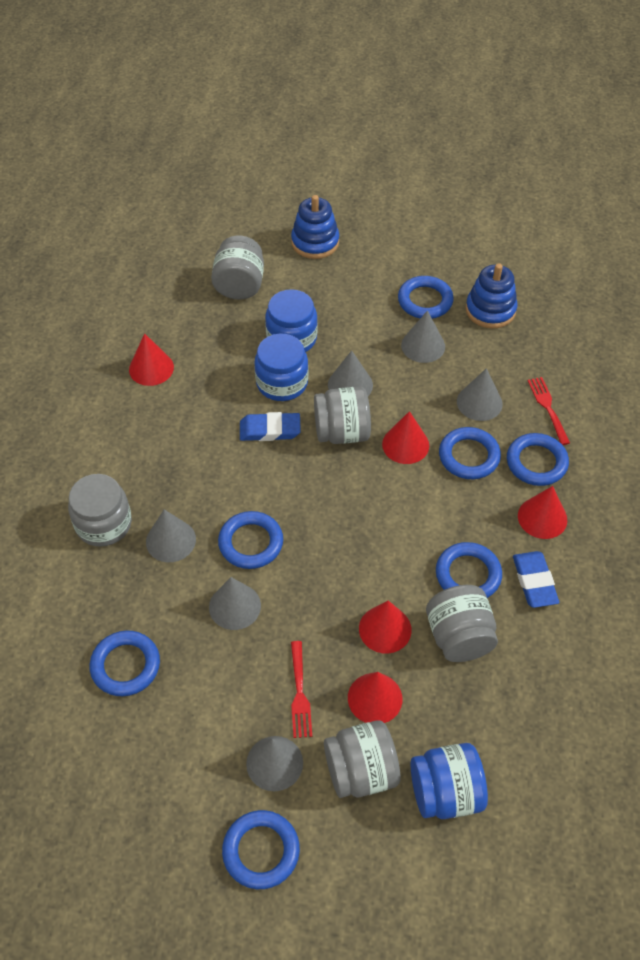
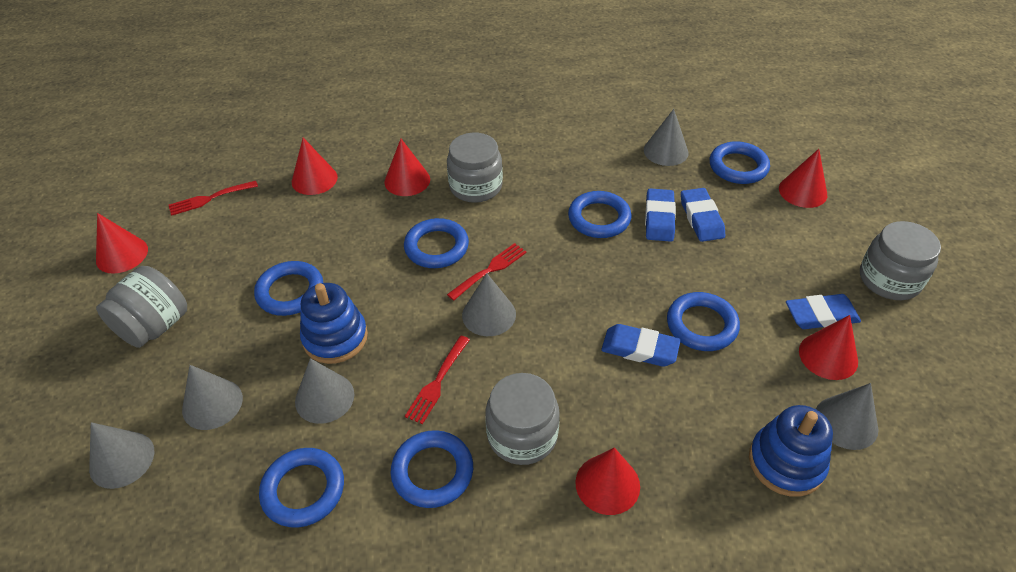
blue eraser: [240,412,301,441] [513,551,559,608] = 2 -> [601,324,681,367] [645,188,676,242] [681,188,725,242] [786,294,861,329] = 4
blue jar: [254,334,309,401] [265,289,318,352] [411,743,488,819] = 3 -> none = 0
grey jar: [68,474,132,547] [211,235,264,300] [314,387,371,444] [324,720,401,798] [426,585,498,662] = 5 -> [96,266,187,348] [447,133,503,203] [485,373,560,465] [860,221,941,300] = 4
red cone: [129,333,174,386] [348,672,402,723] [359,600,412,653] [382,411,429,464] [518,486,567,539] = 5 -> [96,213,148,274] [292,138,338,195] [384,139,430,196] [575,448,640,515] [779,149,827,208] [799,315,858,380] = 6
red fork: [291,641,312,738] [528,377,570,445] = 2 -> [169,181,258,216] [405,336,470,425] [447,243,527,300] = 3

